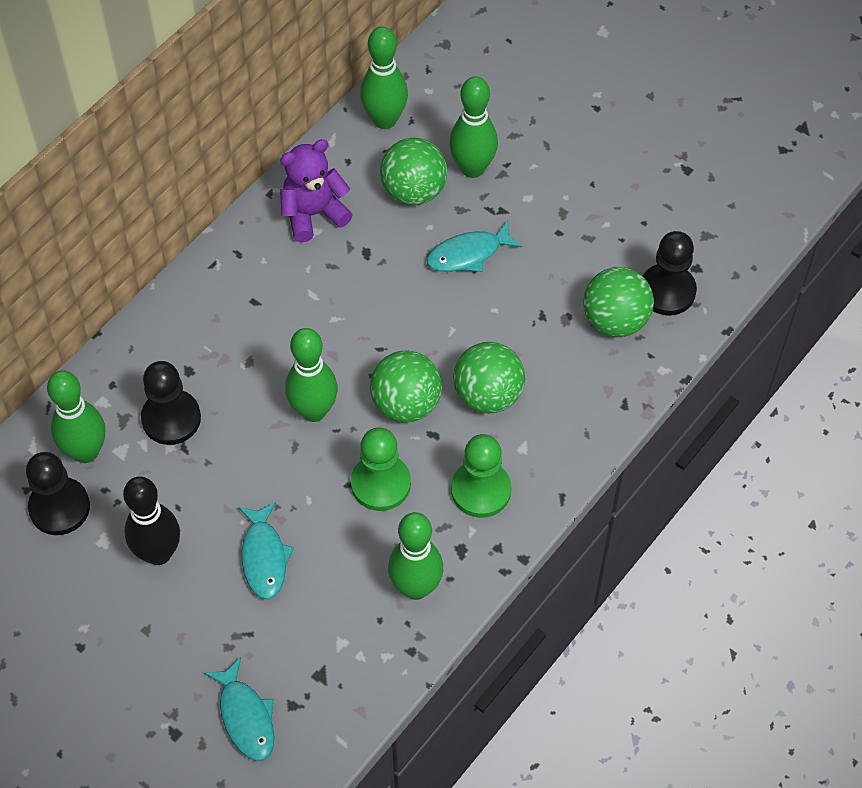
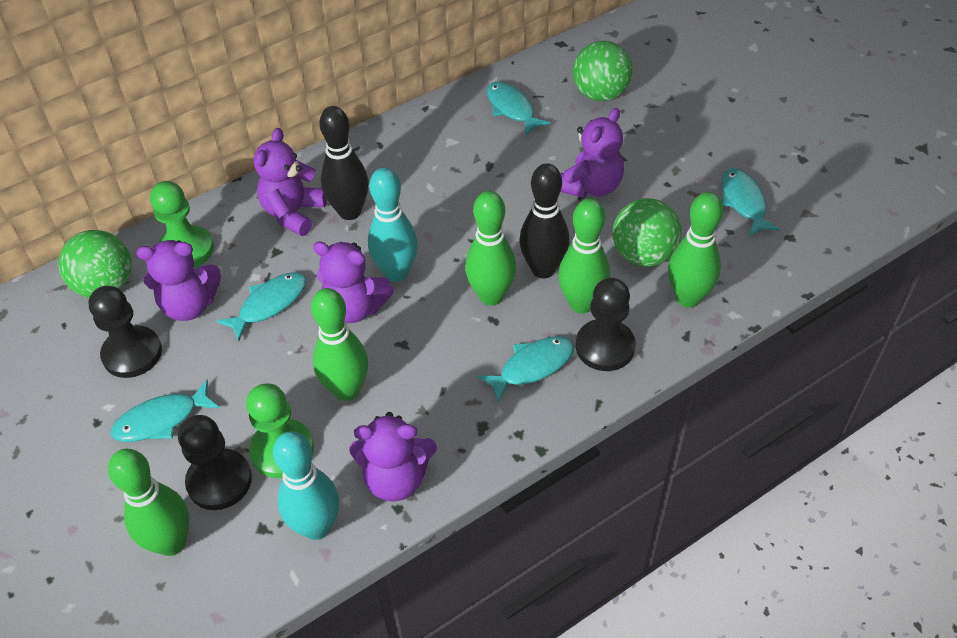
black bowling pin: [123,476,180,565] = 1 -> [319,106,369,220] [519,163,570,278] = 2
green ball: [370,351,442,422] [380,137,447,205] [453,342,525,414] [583,267,654,337] = 4 -> [59,230,132,298] [573,41,632,101] [613,198,682,267] = 3
purple teddy bear: [280,139,353,242] = 1 -> [136,240,221,321] [254,128,327,236] [313,241,394,323] [349,412,437,502] [560,108,624,198] = 5
turquoise bowling pin: none = 0 -> [273,431,339,540] [368,168,418,282] = 2
turquoise fish: [204,657,274,761] [238,502,294,600] [426,220,522,272] = 3 -> [111,380,220,442] [217,272,306,341] [477,336,574,403] [486,82,551,136] [721,168,781,236] = 5

